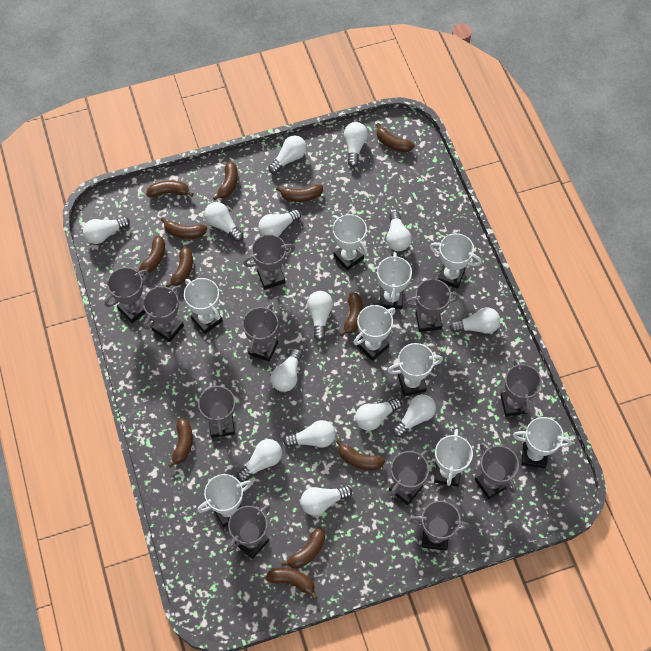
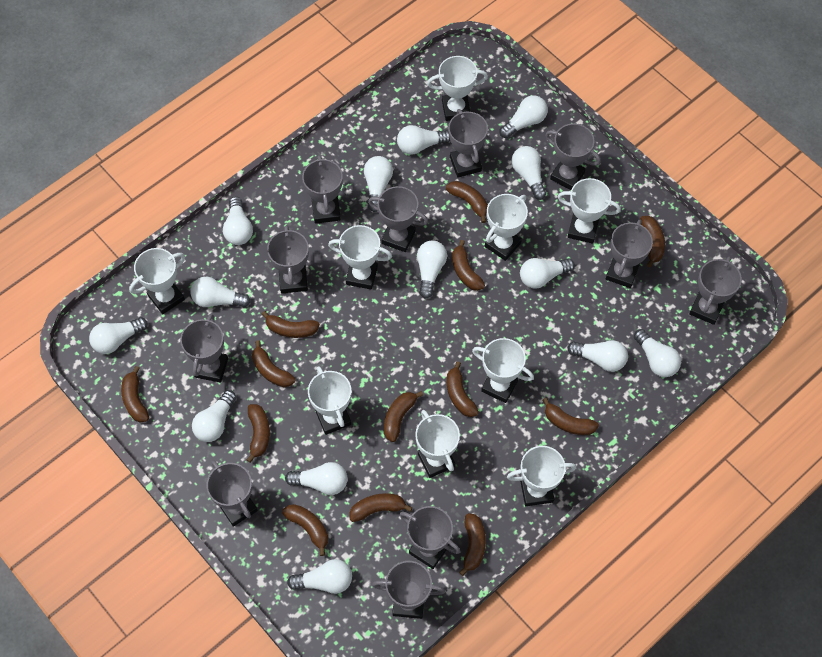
brown banana: [137,235,165,274] [146,180,194,197] [161,218,207,239] [166,246,193,287] [168,418,193,468] [213,162,238,200] [266,568,317,599] [276,184,323,202] [281,527,325,568] [336,439,385,470] [339,292,363,336] [376,123,414,152] = 12 -> [121,366,149,423] [247,404,270,463] [252,340,295,387] [262,311,320,338] [282,504,328,556] [350,493,412,522] [384,391,423,442] [446,181,488,223] [447,361,479,417] [452,240,485,291] [459,513,486,576] [543,398,599,435] [640,216,665,268] = 13

